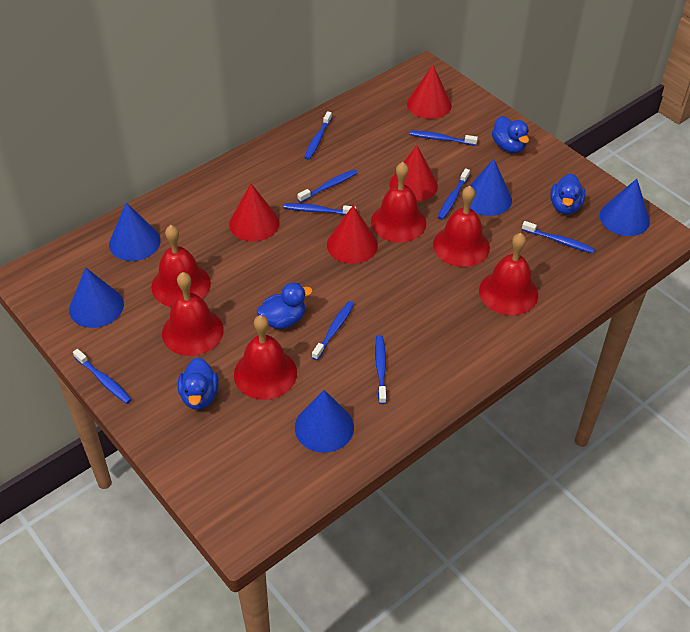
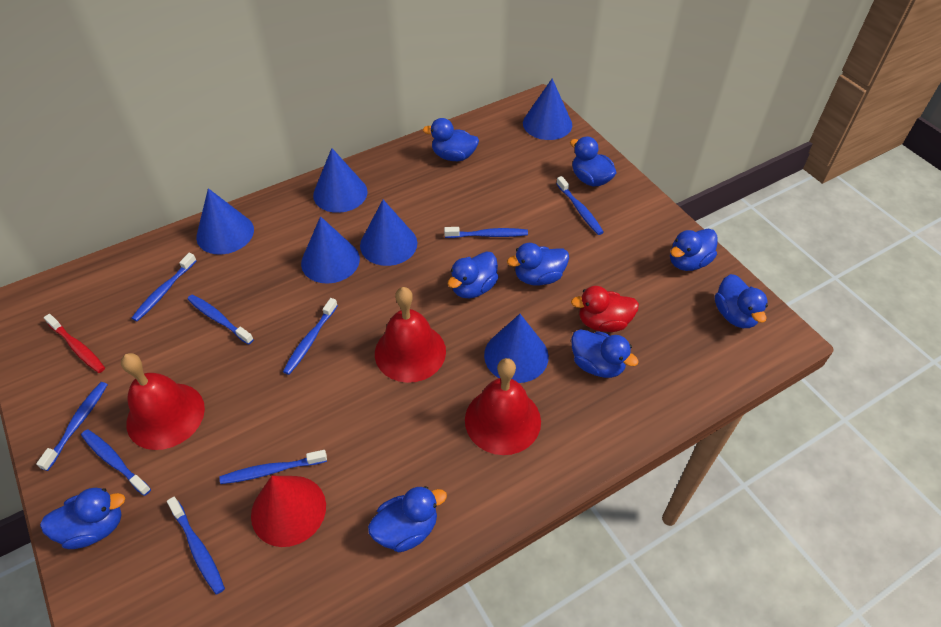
blue cone: [69,267,124,328] [109,202,161,261] [295,390,354,453] [470,159,512,216] [600,179,650,236] = 5 -> [196,188,254,255] [301,216,360,284] [313,148,368,213] [360,200,417,266] [484,314,549,383] [523,78,572,140] = 6
blue duck: [178,358,219,410] [257,283,313,329] [492,116,529,153] [550,173,586,214] = 4 -> [40,488,125,549] [368,486,447,552] [422,118,479,161] [448,251,499,298] [507,243,569,286] [570,136,617,187] [571,329,639,378] [670,229,717,271] [715,274,768,328] = 9
red bell: [151,225,211,307] [162,272,224,356] [234,315,297,400] [371,162,426,242] [433,186,490,267] [479,233,538,315] = 6 -> [121,353,205,450] [375,287,446,383] [465,358,541,455] = 3
red cone: [229,184,279,241] [327,205,378,264] [389,145,438,202] [407,65,452,119] = 4 -> [251,476,326,547] = 1
red duck: none = 0 -> [571,286,639,332] = 1
red toothbrush: none = 0 -> [44,314,105,373] = 1

